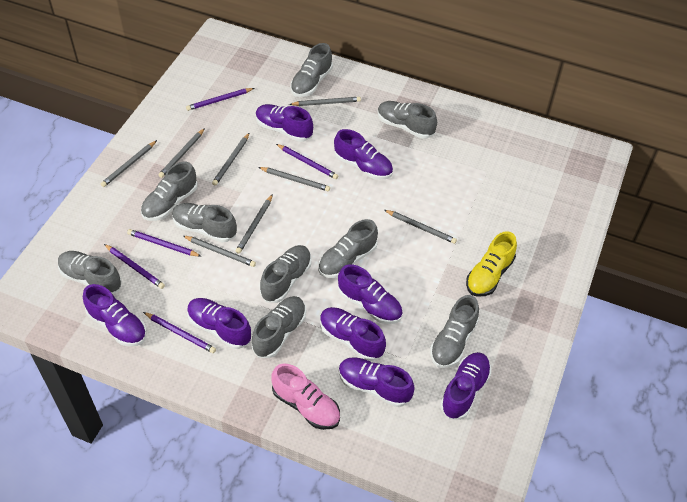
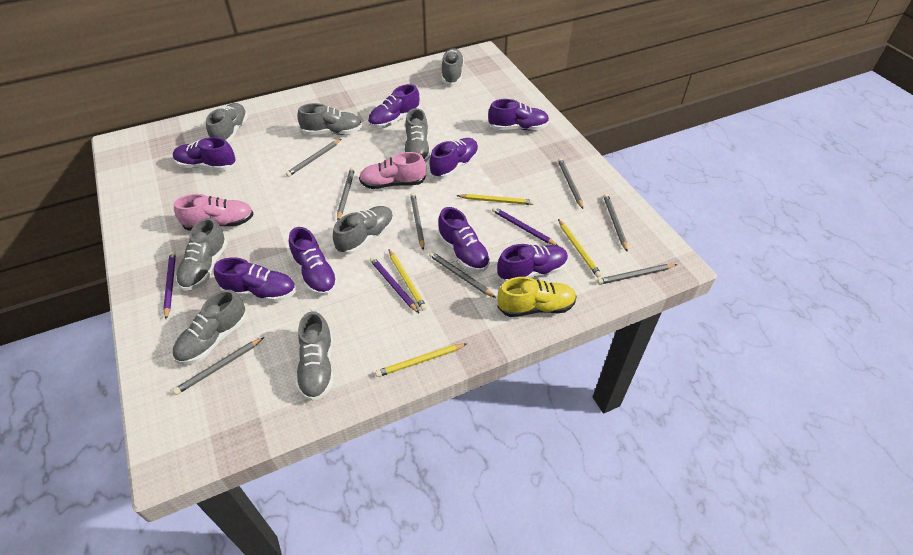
grey shoe: [58,251,122,294] [141,162,198,221] [172,203,237,243] [252,296,306,358] [260,245,312,303] [290,43,333,97] [318,219,378,278] [378,101,437,139] [430,295,479,368] = 9 -> [173,290,247,364] [176,218,228,291] [206,103,248,143] [296,311,334,401] [297,103,362,135] [333,206,394,255] [404,108,430,162] [442,48,464,85] = 8
pink shoe: [271,363,340,430] = 1 -> [174,194,254,231] [359,152,426,189] = 2
purple pencil: [104,244,165,289] [127,229,201,256] [143,312,216,353] [186,88,254,111] [276,144,338,179] = 5 -> [163,251,176,319] [370,257,419,313] [492,207,558,246] = 3
yellow pencil: none = 0 -> [375,343,468,377] [388,249,427,310] [456,194,534,205] [558,219,602,277] = 4

